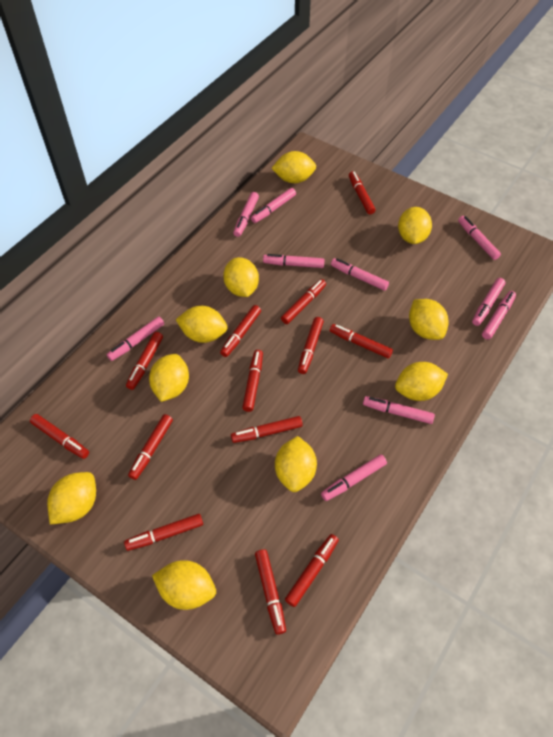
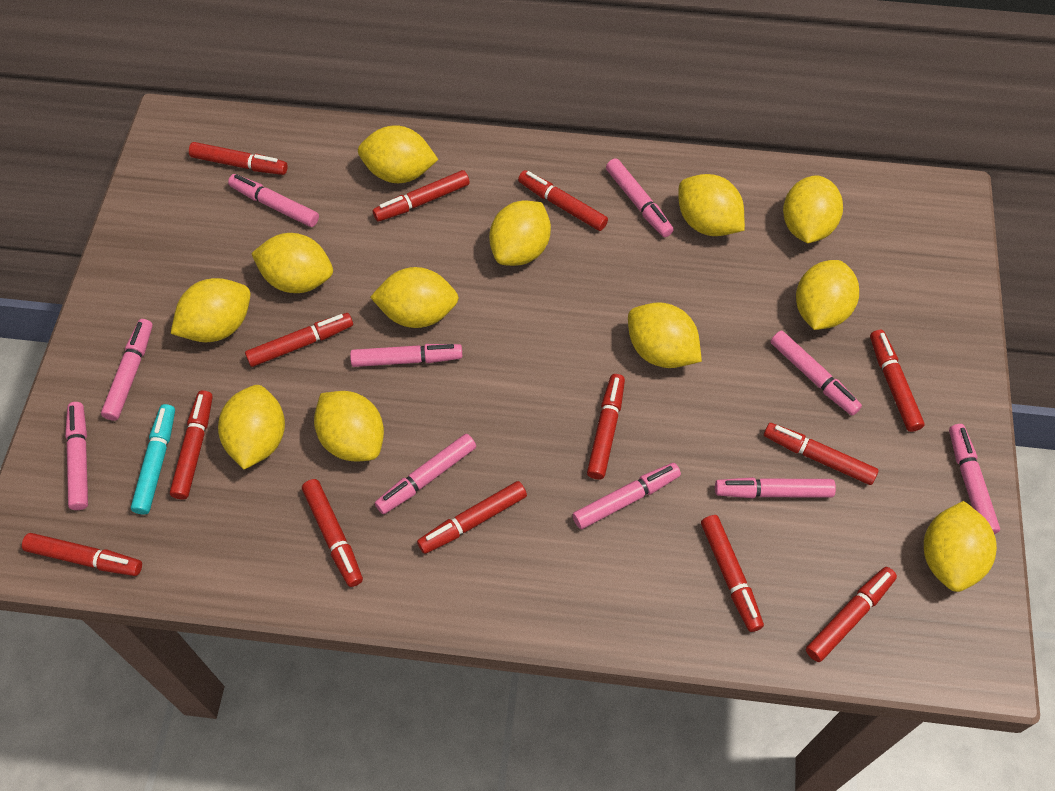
turquoise marker: none = 0 -> [131,404,175,514] = 1
yellow lemon: [47,472,96,524] [149,354,189,402] [152,560,216,610] [176,306,228,343] [223,257,259,297] [271,151,316,183] [275,436,317,492] [395,362,448,401] [398,207,432,244] [409,299,449,340] = 10 -> [171,278,251,342] [218,385,285,469] [251,233,333,293] [314,391,384,461] [358,125,438,183] [370,267,459,328] [489,200,551,266] [628,302,702,368] [678,174,745,236] [783,175,843,243] [796,260,859,330] [924,501,997,592] = 12

